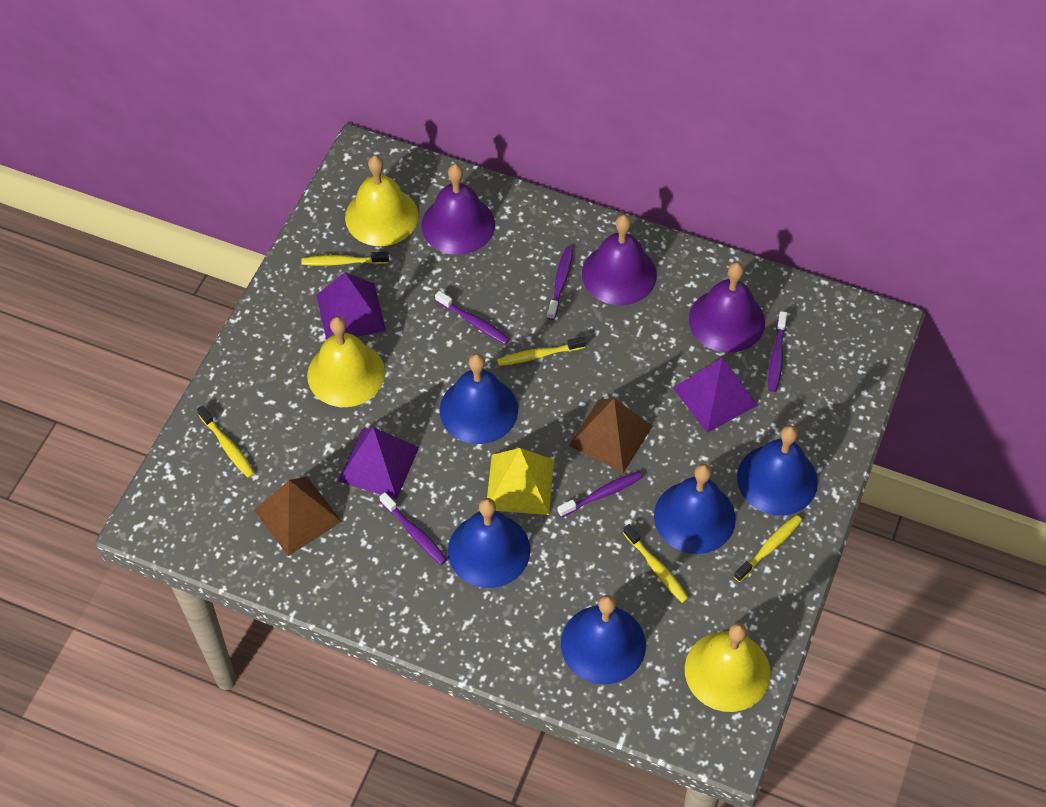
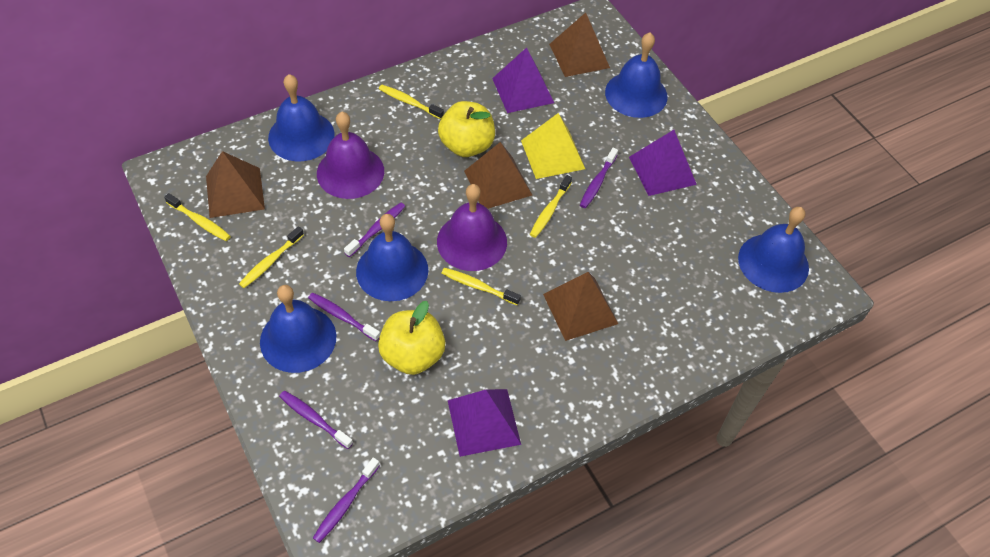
brown pyramid: [254,477,342,556] [569,398,653,473] = 2 -> [206,151,265,218] [464,142,532,209] [543,272,618,341] [549,13,610,77] = 4
purple bell: [421,164,495,255] [582,214,657,305] [689,262,765,353] = 3 -> [317,112,384,199] [437,184,507,271] = 2
yellow apple: none = 0 -> [378,301,445,375] [438,101,495,157] = 2
yellow bell: [307,317,385,407] [345,155,418,246] [685,623,771,712] = 3 -> none = 0

